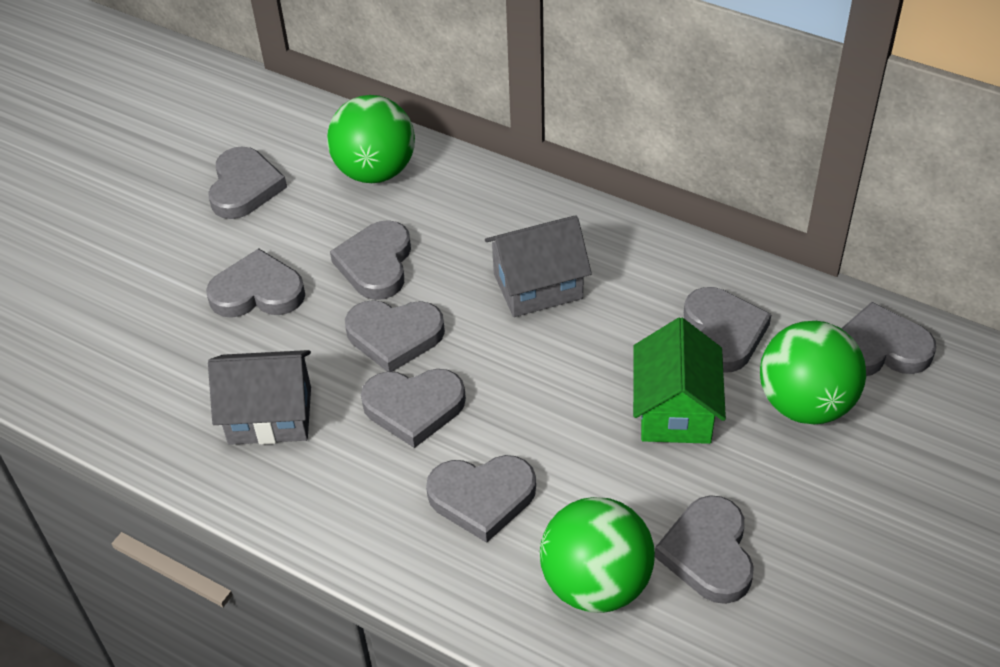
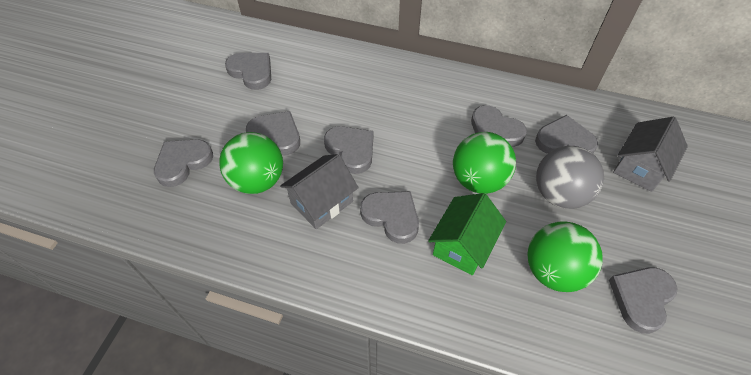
grey ball: none = 0 -> [536,146,604,209] = 1
grey heart: [206,249,305,318] [208,146,287,219] [330,220,411,300] [345,300,445,372] [361,369,466,448] [426,455,536,543] [655,495,754,604] [684,287,772,373] [841,302,936,376] = 9 -> [154,139,213,187] [225,53,271,90] [246,111,300,155] [324,126,373,174] [360,191,419,244] [471,105,527,147] [535,115,598,154] [609,267,677,334] = 8

